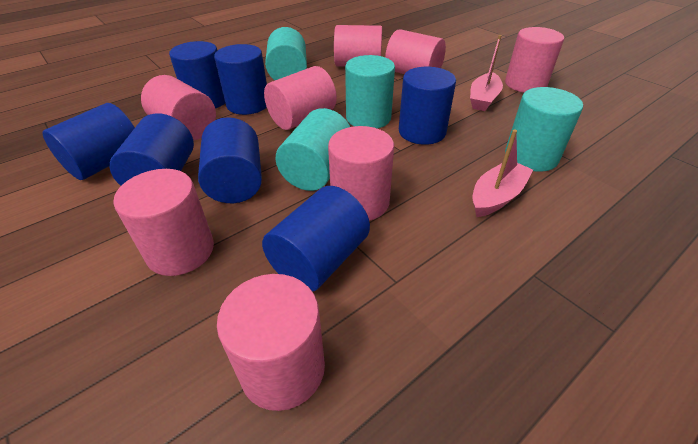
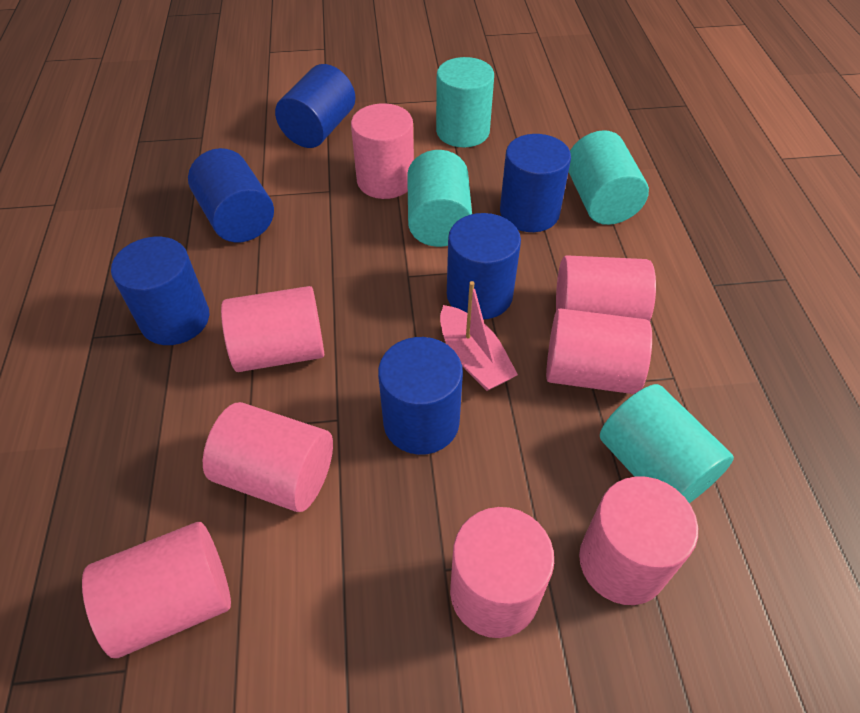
blue cylinder: [42,103,135,180] [110,113,194,186] [169,41,225,108] [198,117,262,203] [214,44,267,115] [262,186,370,292] [399,67,456,145] = 7 -> [111,237,209,345] [188,148,274,242] [275,64,355,148] [378,337,463,455] [447,213,521,319] [500,134,571,232] = 6
pink boat: [470,35,503,111] [473,130,533,217] = 2 -> [440,281,518,391] = 1

